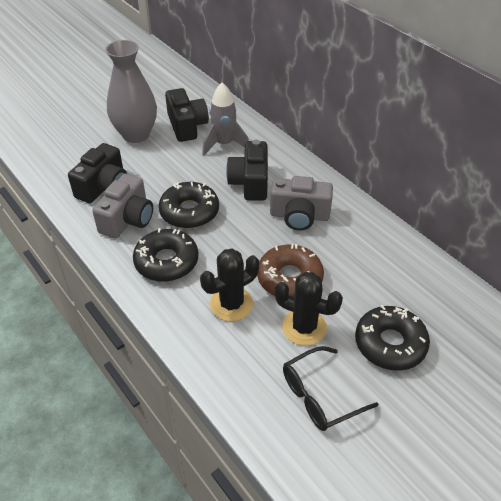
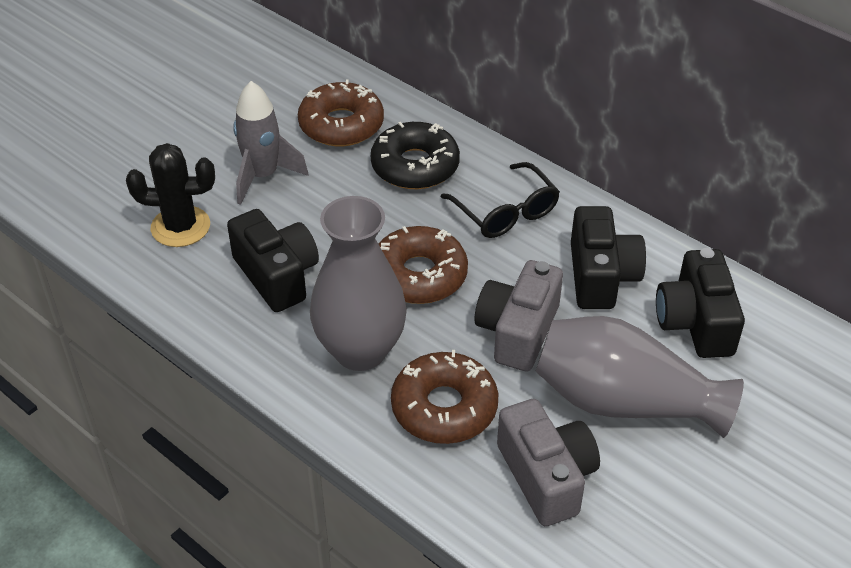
black cactus: [200,248,259,321] [274,272,343,346] = 2 -> [126,143,215,247] = 1
black donut: [133,228,199,282] [159,182,219,229] [355,305,430,371] = 3 -> [371,122,460,189] = 1
brown donut: [257,244,324,297] = 1 -> [298,79,384,146] [379,226,468,304] [391,350,498,444] = 3
grey vase: [105,40,157,143] = 1 -> [310,196,407,371] [535,316,744,438] = 2

